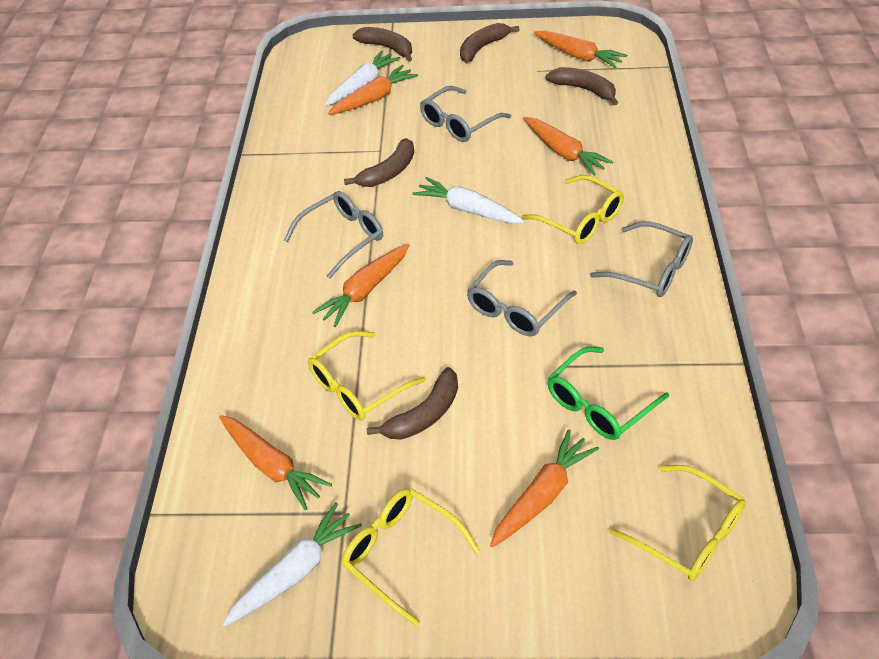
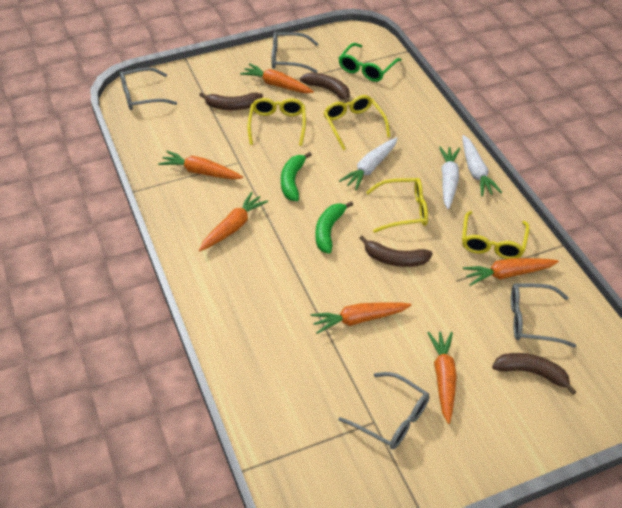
brown banana: [344,138,414,187] [352,27,412,62] [367,367,458,440] [460,23,519,63] [546,67,618,105] = 5 -> [199,92,263,110] [300,72,350,103] [359,235,433,267] [492,353,576,395] = 4
green banana: none = 0 -> [281,152,312,201] [315,201,353,254] = 2

